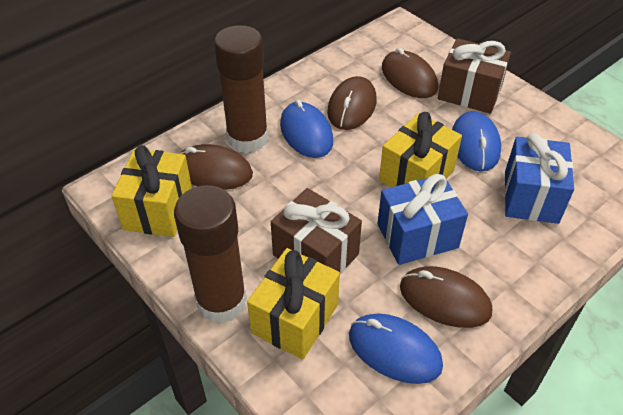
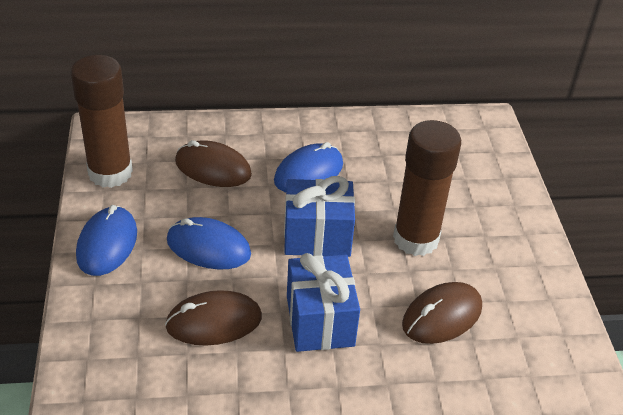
brown gift: [271,188,362,275] [438,38,511,114] = 2 -> none = 0
brown mouse: [179,144,253,190] [327,76,377,130] [382,48,438,98] [400,266,492,328] = 4 -> [165,290,262,346] [175,140,252,187] [402,282,482,344] = 3
yellow gift: [112,145,192,237] [247,248,340,360] [379,112,462,187] = 3 -> none = 0

